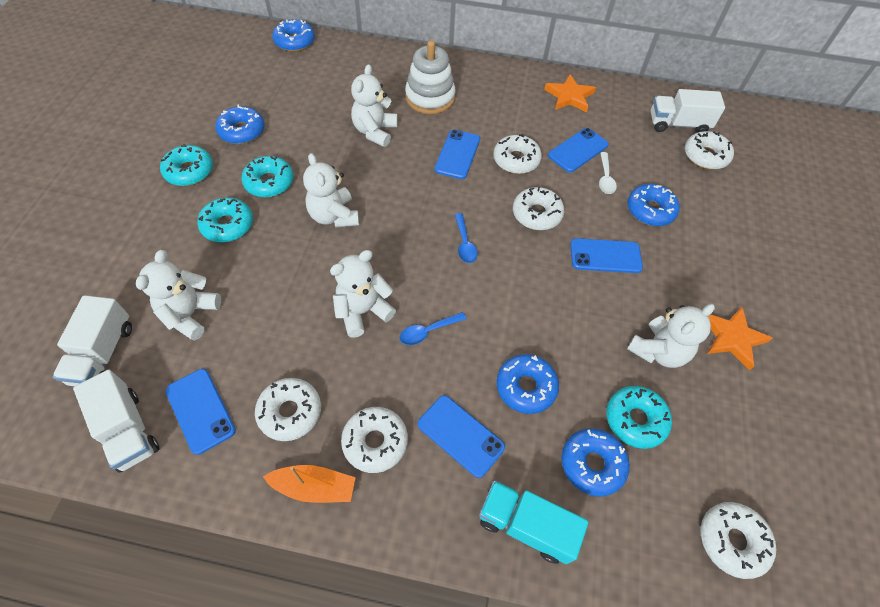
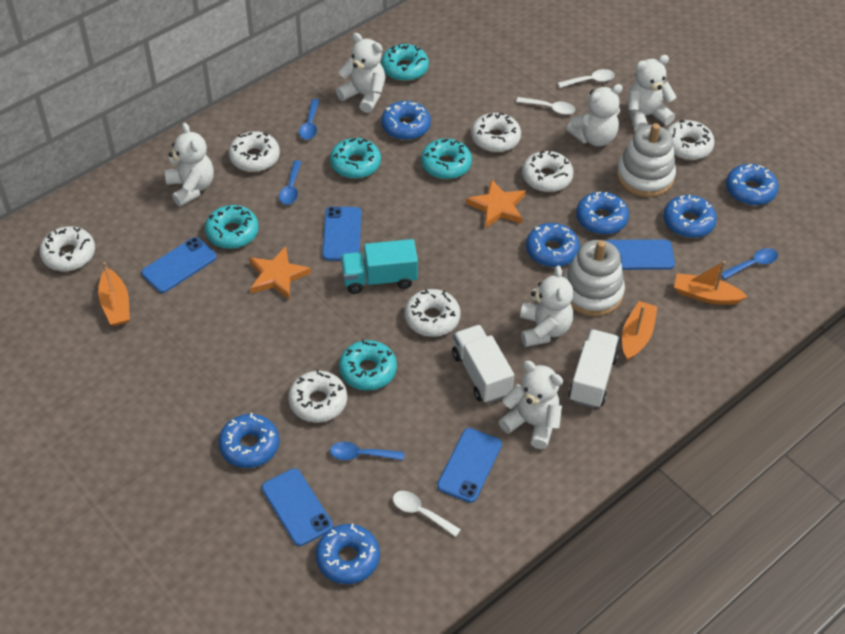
blue donut: [215,105,265,144] [272,19,315,52] [496,354,559,414] [561,428,630,496] [627,184,680,226] = 5 -> [218,413,279,468] [316,524,380,584] [381,101,431,140] [526,223,580,267] [576,192,629,235] [663,195,717,238] [726,164,778,206] = 7
blue spoon: [399,312,466,345] [455,213,478,263] = 2 -> [279,160,301,205] [299,99,319,140] [330,442,404,460] [721,248,778,279] = 4
orange boat: [263,465,356,503] = 1 -> [98,262,130,326] [622,301,657,361] [674,261,748,305] = 3
turquoise donut: [160,144,213,186] [197,197,253,242] [241,156,293,197] [606,386,672,449] = 4 -> [205,205,259,249] [330,138,381,179] [339,339,397,390] [381,44,429,81] [421,138,472,179] = 5
white donut: [255,378,321,441] [341,407,408,473] [493,134,542,174] [513,187,565,230] [685,131,734,169] [701,502,776,579] = 6 -> [39,226,95,271] [229,131,280,172] [288,370,347,423] [404,289,461,337] [471,113,521,152] [522,151,574,192] [667,119,715,160] = 7
white spoon: [599,152,617,194] = 1 -> [393,491,461,537] [516,97,575,115] [558,69,615,88] = 3
white stacking toy: [405,40,456,114] = 1 -> [564,240,625,317] [617,123,676,197] = 2
white teddy bear: [136,250,221,341] [303,153,359,228] [330,250,396,338] [351,64,398,147] [627,304,715,368] = 5 -> [165,123,214,207] [336,33,385,113] [499,361,563,449] [520,266,574,347] [566,84,623,147] [628,55,676,131] = 6
white truck: [53,295,132,386] [73,370,159,472] [651,89,725,133] = 3 -> [452,325,514,403] [569,329,619,408] = 2

